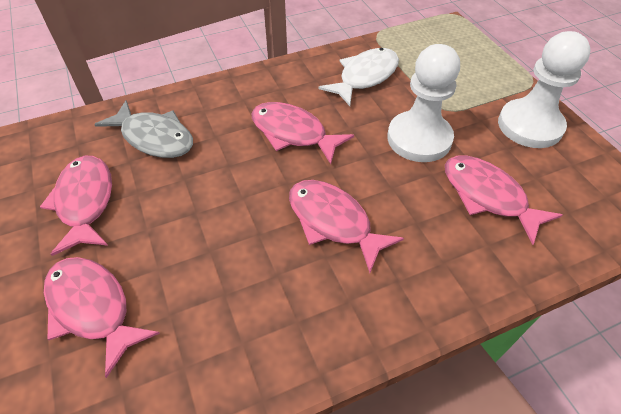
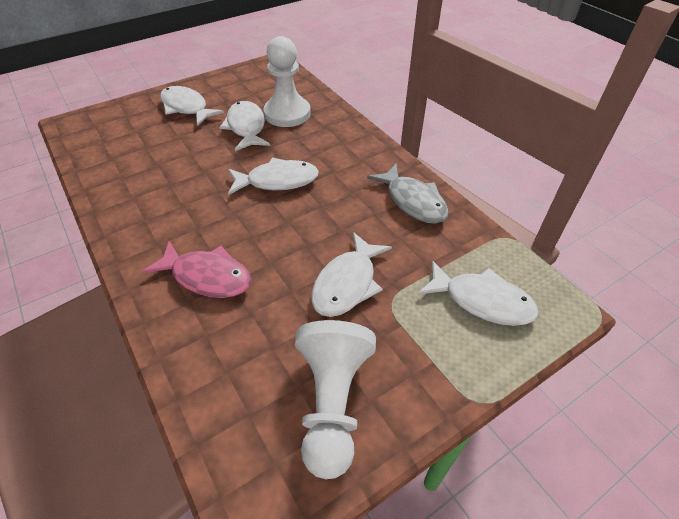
pink fish: [40,156,112,256] [44,257,160,378] [251,102,354,164] [289,180,404,273] [445,155,562,245] = 5 -> [142,241,252,298] = 1
white fish: [318,48,399,106] = 1 -> [160,86,224,126] [219,101,270,151] [228,158,319,195] [311,232,392,317] [417,260,539,326] = 5

